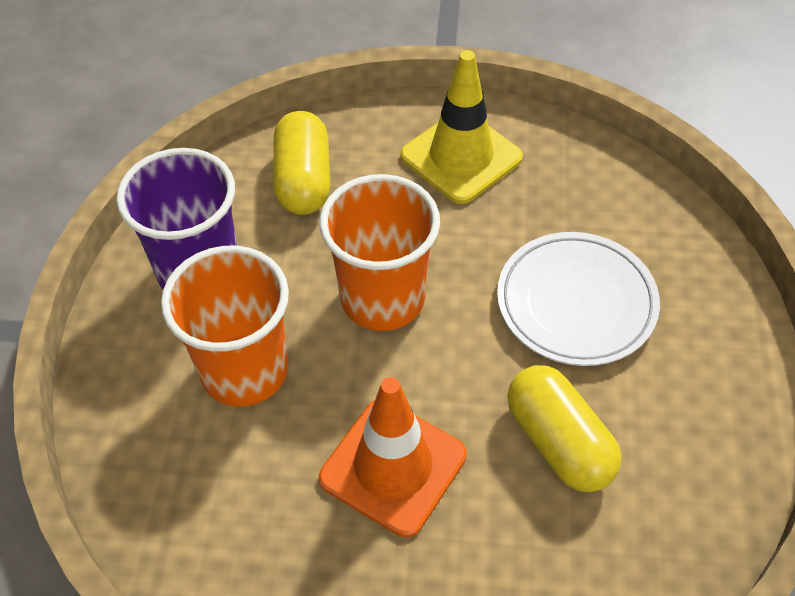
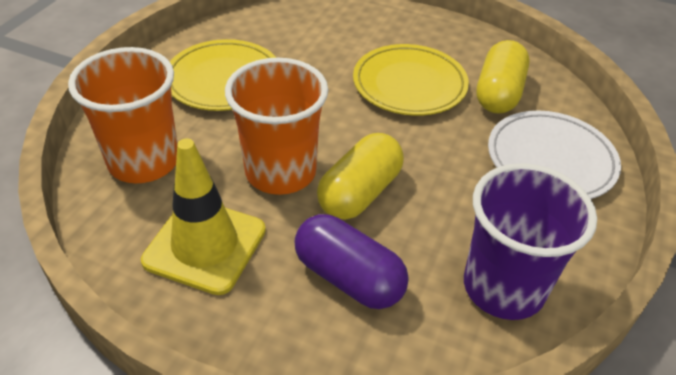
orange traffic cone: [319,377,467,537] = 1 -> none = 0
purple capsule: none = 0 -> [295,214,409,309] = 1
yellow plate: none = 0 -> [170,39,276,111] [353,44,469,116] = 2

